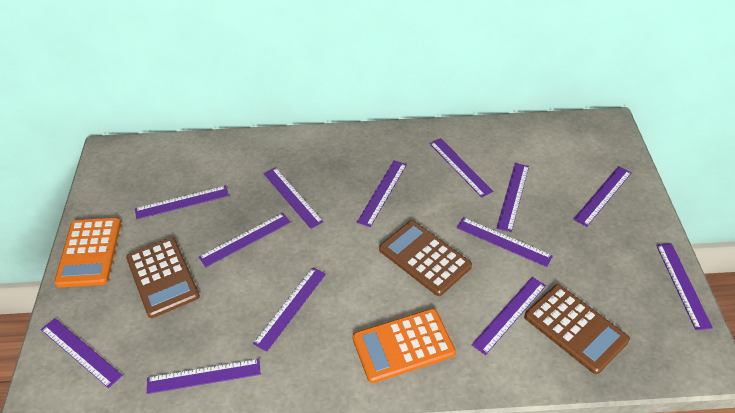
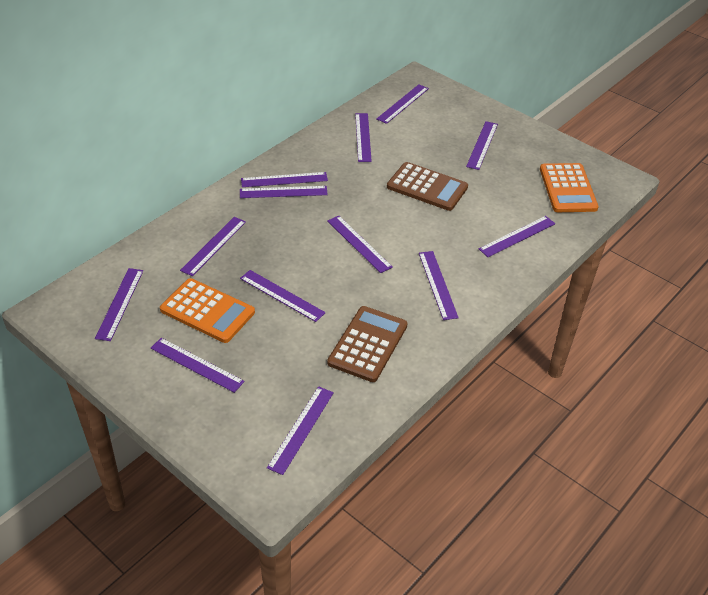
brown calculator: [126,237,200,318] [379,220,472,296] [524,285,630,374] = 3 -> [327,306,408,382] [387,162,468,211] = 2

